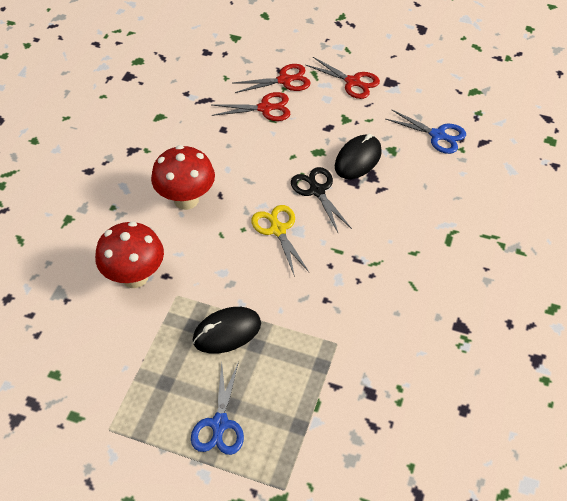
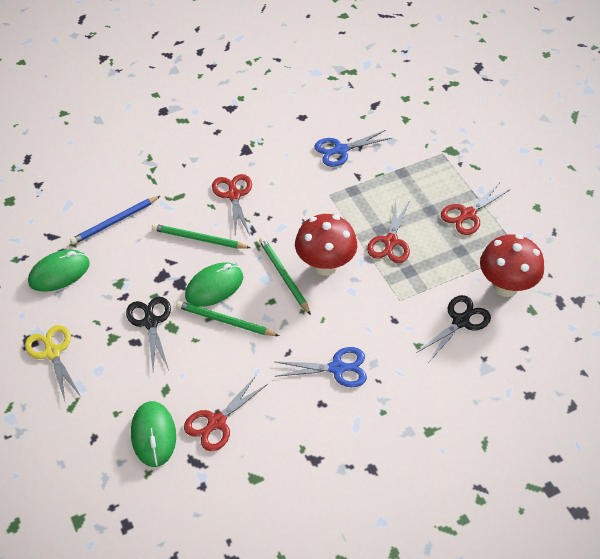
black mouse: [193,307,261,354] [335,134,382,179] = 2 -> none = 0
black scissors: [291,167,352,232] = 1 -> [126,297,171,370] [416,295,491,362] = 2
blue pencil: none = 0 -> [70,196,160,245] = 1
green mouse: none = 0 -> [28,250,90,292] [131,401,176,467] [185,262,243,307] = 3
green pencil: none = 0 -> [152,224,251,249] [176,301,279,336] [259,237,311,315] = 3
red scissors: [211,92,290,121] [233,64,311,93] [306,57,380,99] = 3 -> [184,376,268,451] [212,174,252,235] [367,200,410,263] [441,182,511,235] = 4

